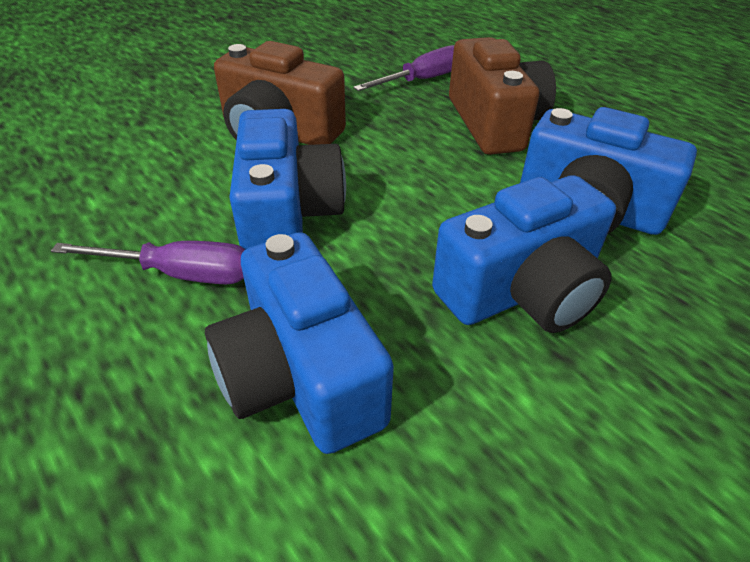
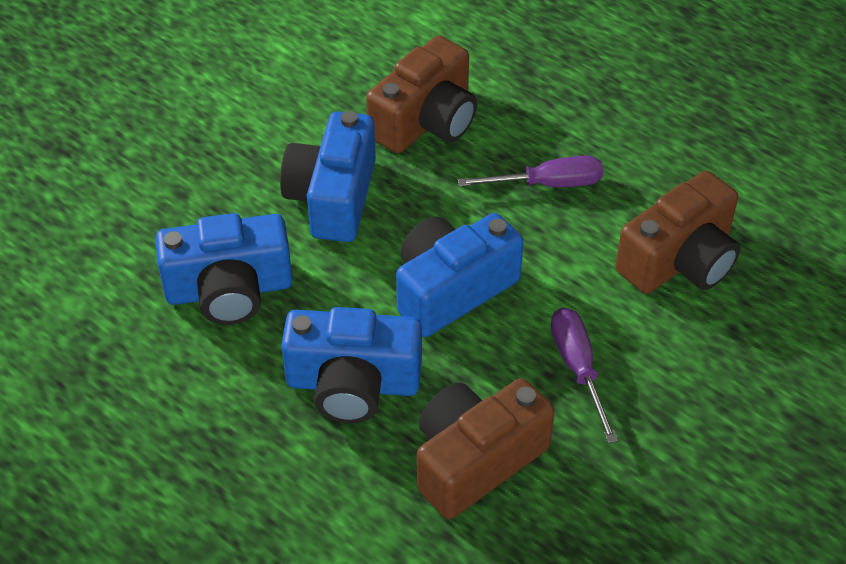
brown camera: [214,41,346,145] [449,37,556,155] = 2 -> [366,36,477,153] [417,378,555,519] [615,171,740,294] = 3

